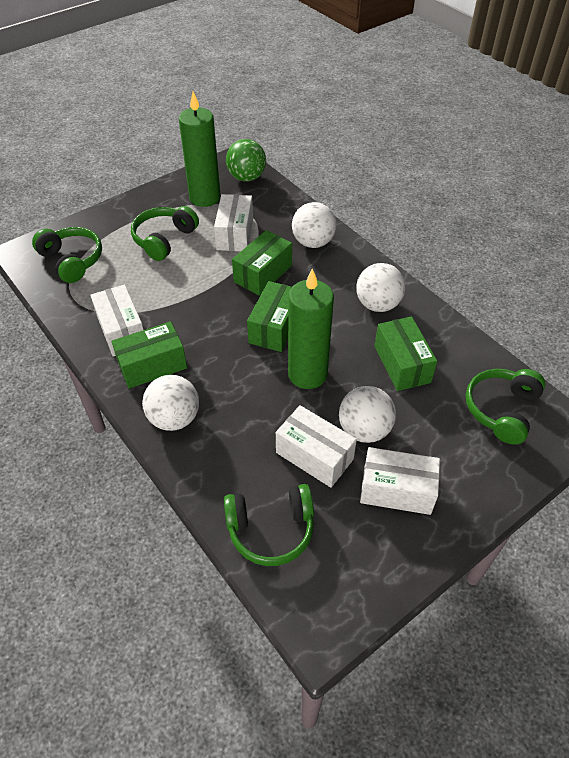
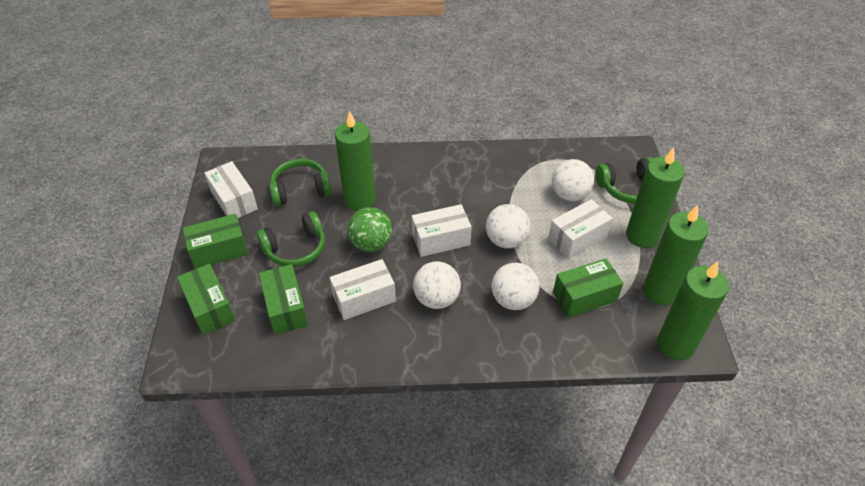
green candle: [179,91,221,207] [288,268,334,389] = 2 -> [335,111,376,211] [626,148,685,248] [643,205,709,305] [657,261,729,360] = 4
green headphones: [32,227,102,283] [131,206,199,261] [224,484,314,566] [466,369,546,444] = 4 -> [256,211,325,267] [269,159,332,206] [595,157,654,203] = 3

